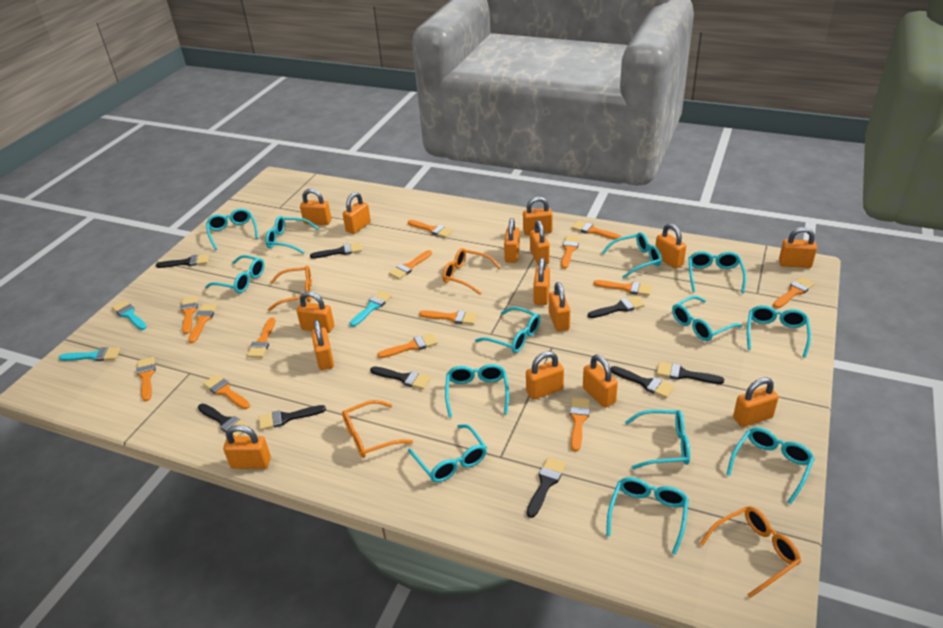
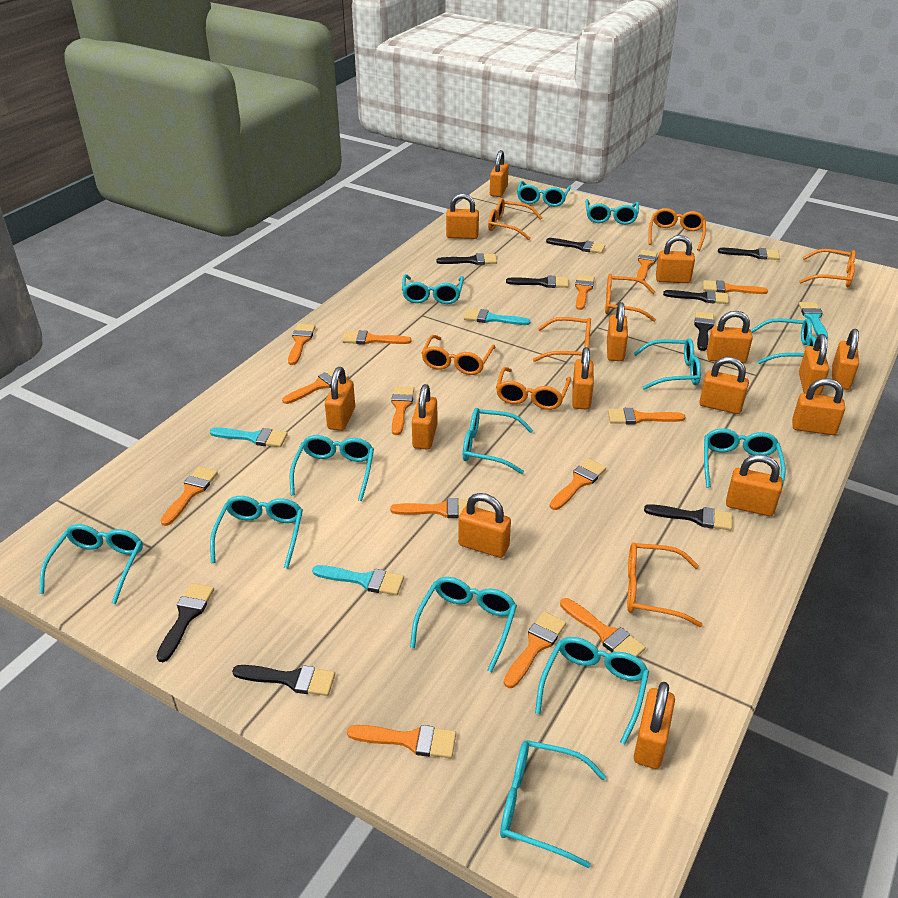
orange glasses: [268,266,312,311] [342,400,413,458] [442,248,501,295] [700,506,801,598] = 4 -> [422,335,495,375] [488,198,542,240] [496,367,571,410] [533,317,591,362] [605,274,656,322] [627,542,703,627] [648,208,706,251] [799,249,856,288] = 8
turquoise brush: [59,347,121,361] [112,300,147,330] [350,291,392,327] = 3 -> [210,427,288,447] [312,565,404,595] [464,309,531,325] [799,302,828,339] = 4

